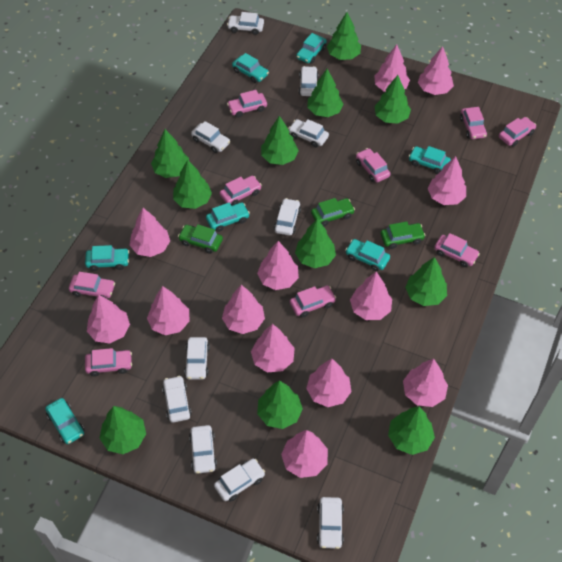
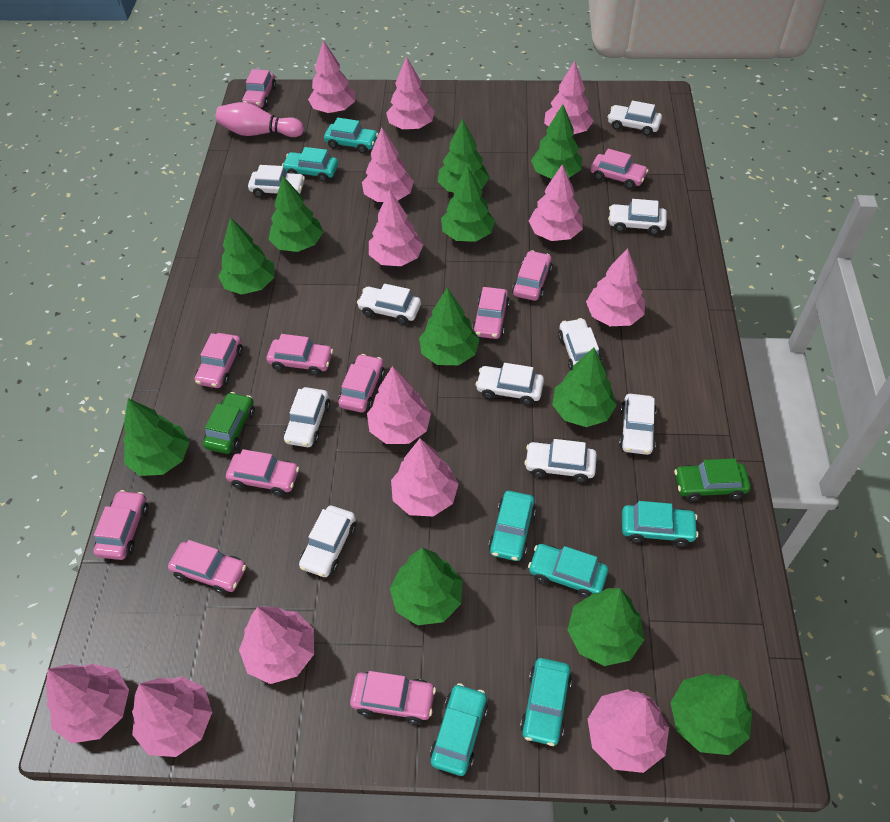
green car: [178,224,223,254] [311,198,355,226] [381,221,426,249] = 3 -> [203,392,255,454] [674,459,751,501] = 2
pink bowling pin: none = 0 -> [216,102,304,137] = 1
pink car: [69,272,115,299] [85,348,132,376] [220,176,262,206] [227,90,267,118] [290,286,336,317] [356,148,390,182] [434,233,480,267] [460,107,487,139] [499,117,536,147] = 9 -> [94,490,149,560] [168,540,246,595] [195,333,243,388] [226,449,299,496] [242,69,276,108] [266,334,333,376] [338,354,385,412] [350,671,436,724] [472,287,510,339] [512,250,552,301] [590,149,649,189] = 11

